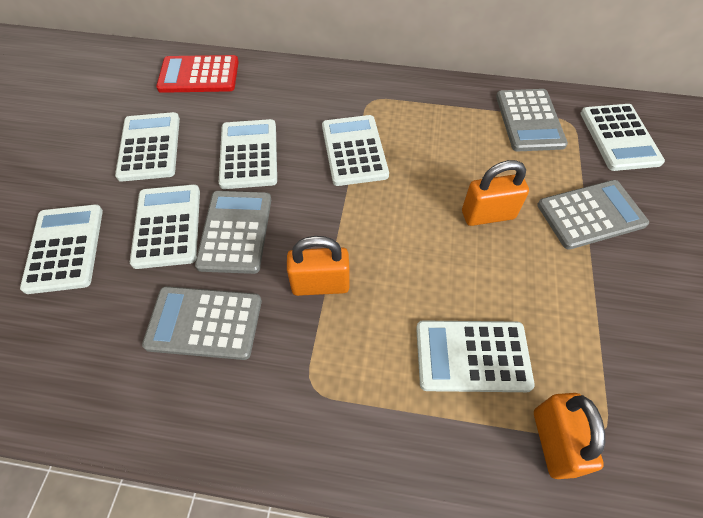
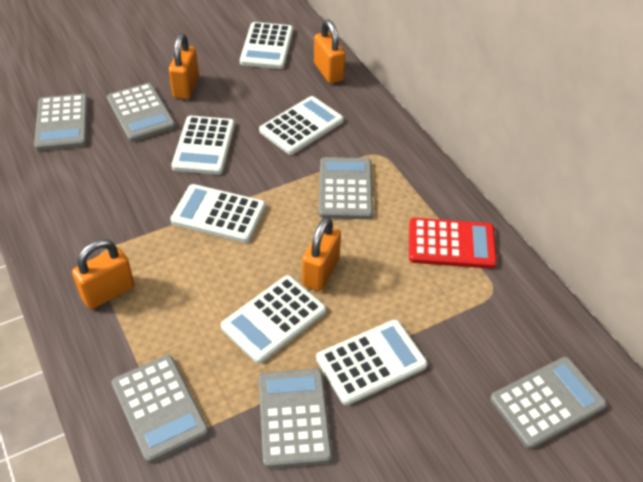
grey calculator: [142,286,262,360] [195,191,271,274] [496,89,568,151] [537,180,649,250] = 4 -> [34,94,88,151] [107,83,176,142] [111,355,209,463] [258,369,332,468] [319,157,373,219] [490,357,607,449] = 6
orange padlock: [287,236,350,296] [462,160,529,226] [534,393,605,479] = 3 -> [72,239,135,309] [169,34,199,99] [302,217,341,291] [314,19,345,84] = 4
white calculator: [20,204,103,294] [115,112,180,182] [130,185,200,269] [219,119,277,189] [322,115,389,186] [416,321,535,392] [580,104,665,171] = 7 -> [170,184,266,243] [172,116,235,175] [221,275,326,364] [240,22,293,69] [259,96,344,155] [316,319,428,405] = 6

